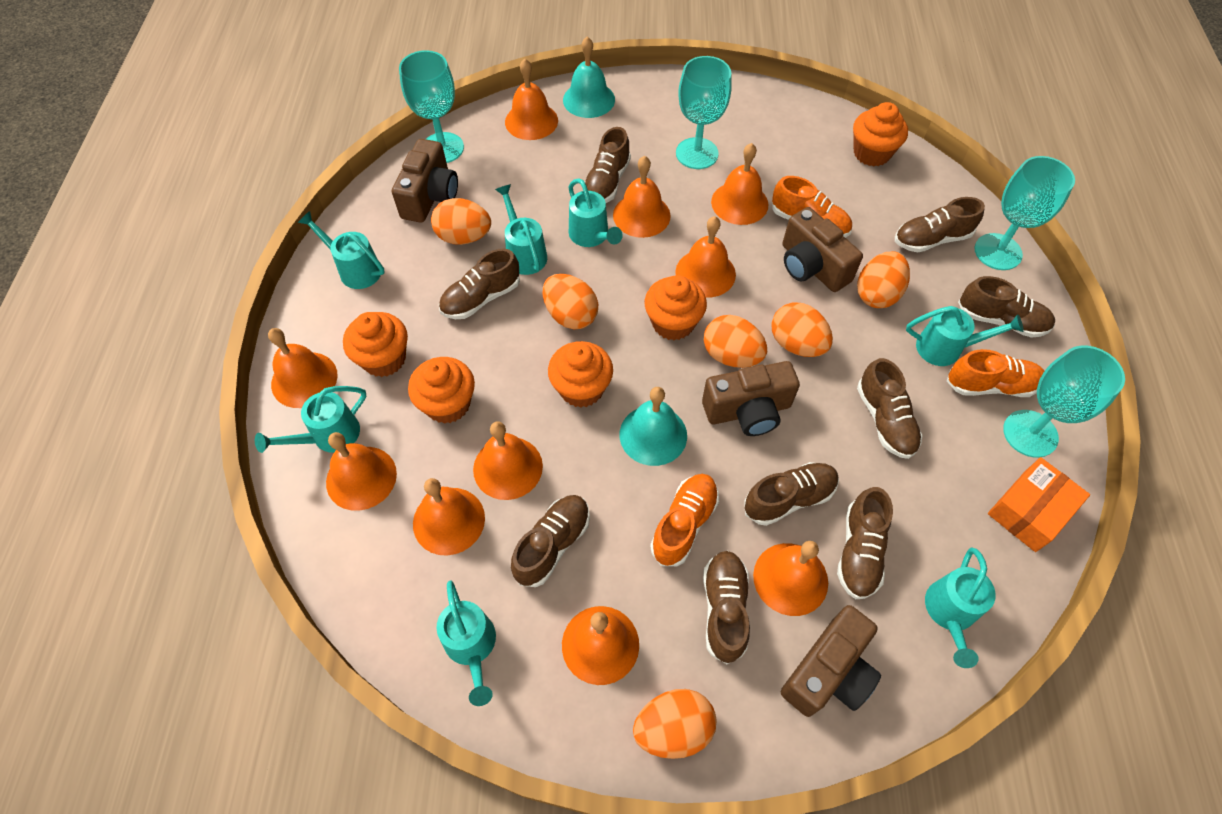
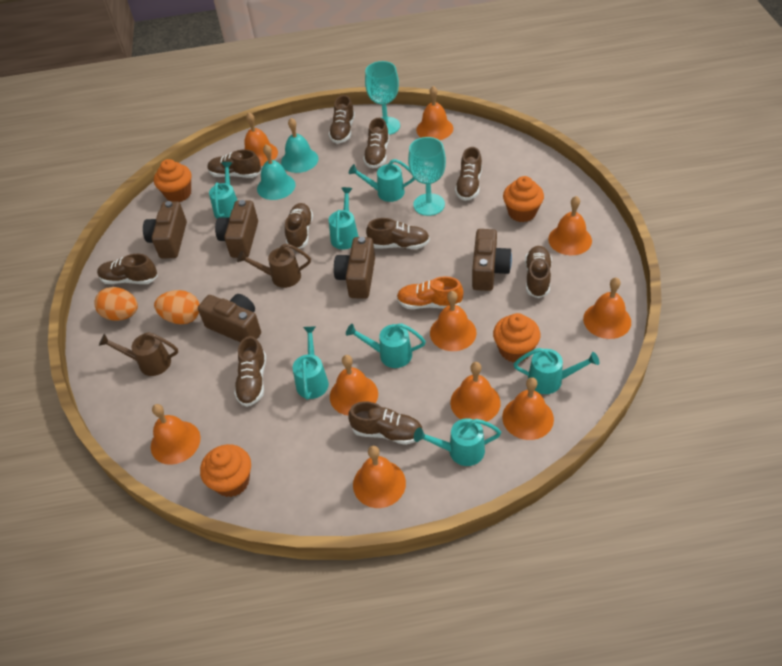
brown camera: [392,139,458,223] [702,361,800,436] [781,605,881,717] [782,207,863,292] = 4 -> [143,201,187,259] [198,294,261,342] [215,200,258,258] [334,237,375,299] [472,229,512,291] = 5
brown shoe: [439,248,520,319] [511,495,590,587] [585,127,631,203] [703,551,750,664] [744,462,839,526] [837,487,893,599] [857,358,922,459] [895,197,985,253] [958,276,1055,338] = 9 -> [97,254,158,284] [208,150,261,178] [234,336,266,407] [285,203,313,249] [329,95,355,144] [348,401,423,445] [363,118,389,168] [366,218,430,249] [455,147,482,201] [525,246,552,298] = 10
brown watering can: none = 0 -> [99,332,178,376] [237,243,311,288] = 2
orange box: [988,457,1090,552] = 1 -> none = 0
orange cupcake: [343,312,408,377] [408,357,475,424] [548,341,613,408] [645,275,707,340] [853,102,908,167] = 5 -> [154,159,192,202] [200,444,251,497] [493,313,540,362] [503,176,544,222] = 4
orange egg: [431,198,491,245] [543,274,598,329] [633,689,716,759] [704,315,767,368] [771,302,833,357] [857,251,910,308] = 6 -> [94,287,138,321] [154,290,199,324] = 2
orange shoe: [650,474,719,566] [772,176,852,238] [947,349,1044,397] = 3 -> [397,276,463,309] = 1
turquoise goblet: [399,50,464,163] [676,56,732,169] [974,156,1075,270] [1003,346,1125,458] = 4 -> [365,61,400,135] [408,137,446,216] = 2

